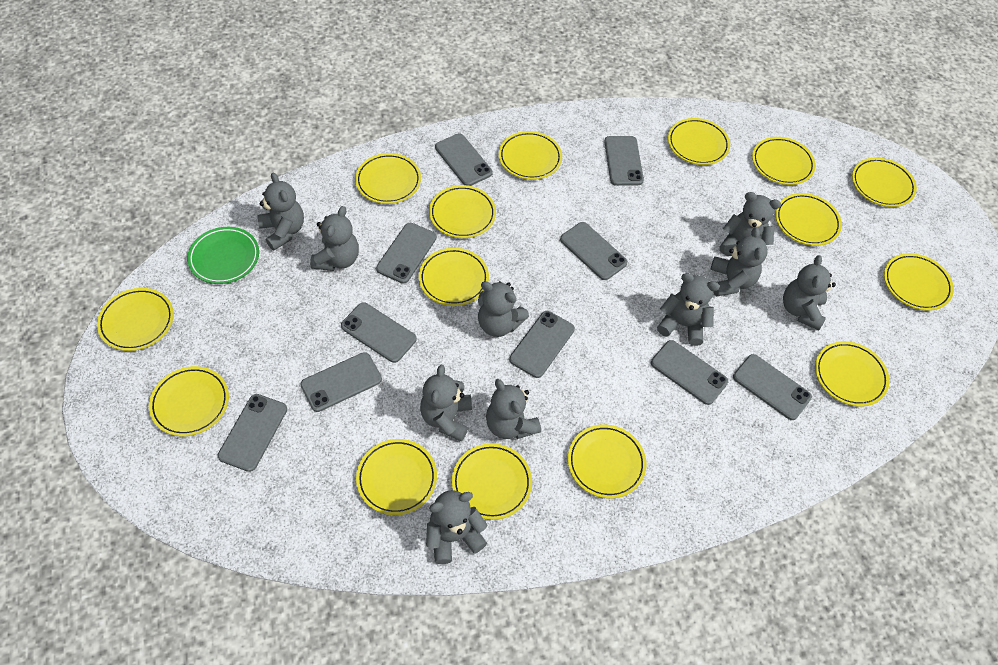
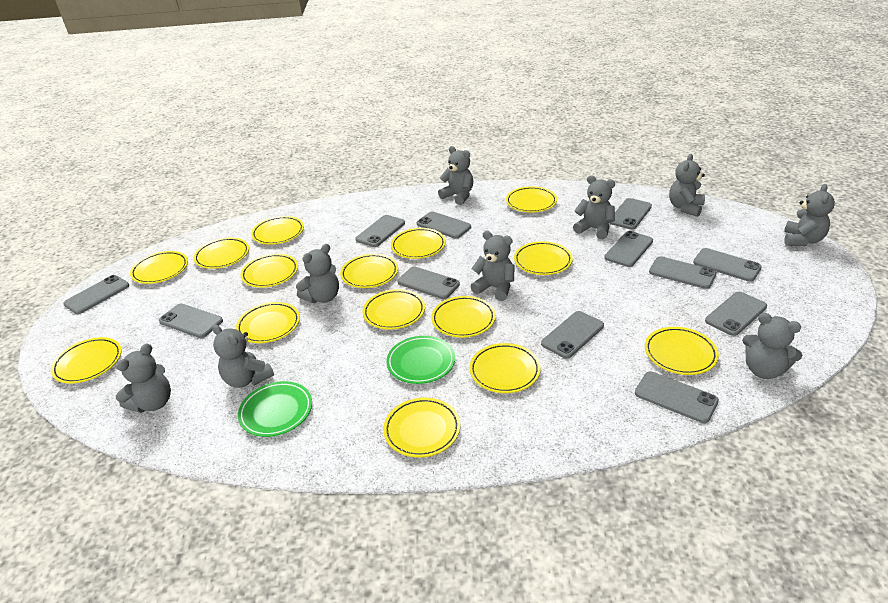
green plate: [187,227,259,284] = 1 -> [238,381,312,437] [386,336,455,384] = 2
grey phone: [218,394,287,472] [300,352,382,412] [341,302,417,363] [376,223,437,283] [435,134,493,186] [509,311,575,378] [560,222,628,280] [604,136,644,186] [651,340,728,405] [733,354,812,420] = 10 -> [63,275,129,314] [159,304,223,338] [355,215,405,247] [398,266,460,299] [417,211,471,239] [541,311,604,359] [604,231,653,267] [609,198,652,230] [635,371,719,423] [649,256,716,289] [693,248,762,282] [705,292,767,336] = 12
grey teddy bear: [257,172,304,251] [310,206,359,271] [420,365,472,441] [426,490,487,564] [478,281,529,337] [486,379,541,439] [657,273,720,346] [711,227,768,296] [719,192,781,255] [783,255,836,330] = 10 -> [116,344,171,413] [212,324,274,388] [296,244,339,303] [438,146,473,205] [470,231,514,301] [573,175,615,239] [669,154,705,217] [742,313,802,379] [784,184,835,246] = 9

